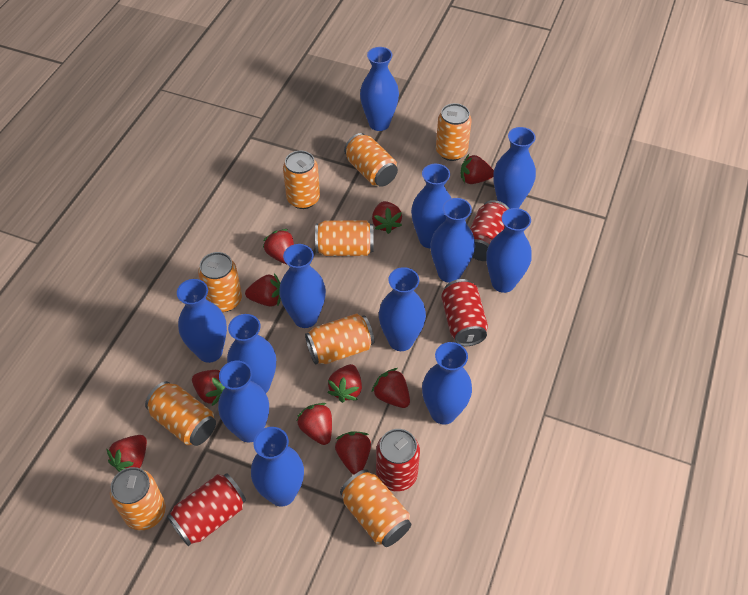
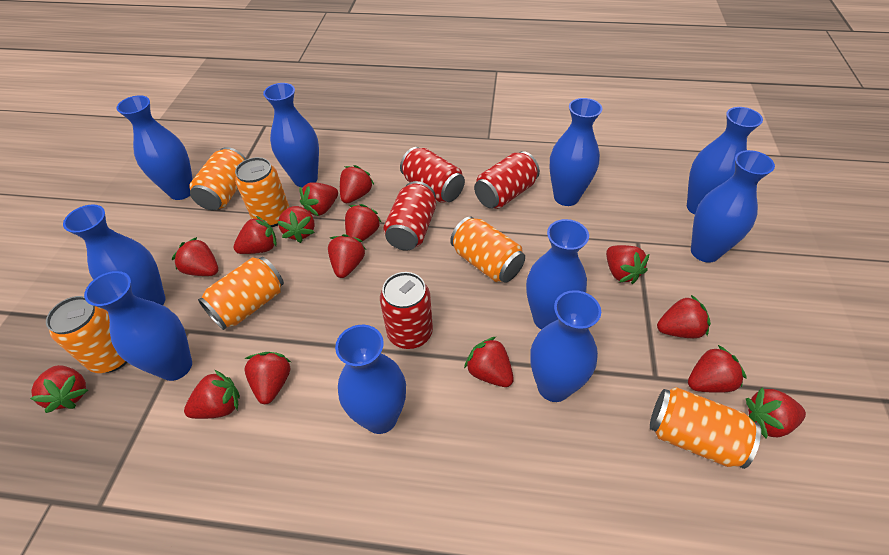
blue vase: [177,279,227,363] [218,361,269,442] [227,314,276,393] [251,427,304,507] [279,244,326,328] [360,47,399,131] [379,267,426,351] [411,164,451,248] [422,342,472,425] [430,198,475,283] [486,208,532,293] [493,127,536,209] = 12 -> [63,204,166,305] [84,271,192,381] [116,95,193,200] [263,83,319,187] [335,325,406,434] [526,219,589,330] [530,290,601,402] [550,98,602,206] [687,107,763,215] [691,150,775,263] = 10
orange can: [110,467,166,530] [145,381,216,446] [198,252,242,312] [283,151,320,209] [305,313,374,364] [315,220,373,256] [340,469,411,547] [344,133,398,187] [436,103,472,161] = 9 -> [46,296,127,373] [189,147,246,210] [198,257,284,330] [235,157,289,227] [450,216,525,283] [650,387,761,469] = 6
red strawberry: [106,435,147,472] [192,370,225,406] [245,273,281,307] [263,229,294,264] [297,403,332,445] [327,364,362,403] [335,432,371,475] [371,368,410,408] [372,201,402,234] [461,154,494,184] = 10 -> [30,365,88,413] [171,237,218,276] [184,370,240,419] [233,216,276,254] [244,352,291,404] [277,206,315,243] [300,182,338,216] [328,234,366,278] [340,165,374,203] [345,204,381,241] [464,337,514,387] [606,245,649,284] [657,295,711,338] [688,345,746,393] [746,387,806,438] = 15

